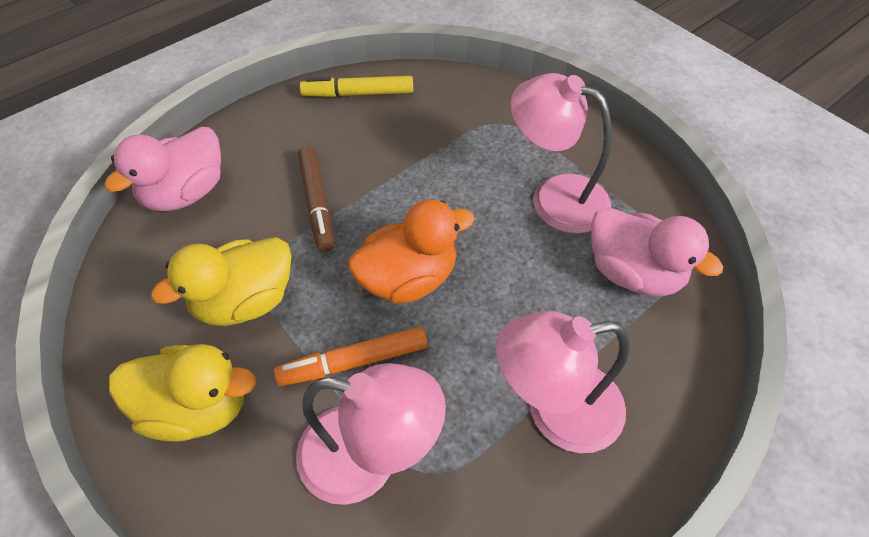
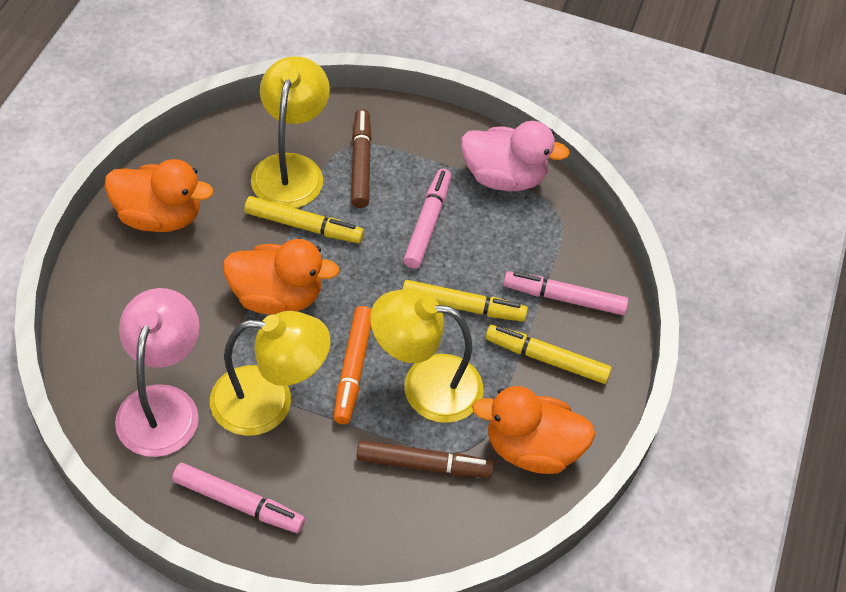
brown marker: [298,146,334,252] = 1 -> [351,109,372,208] [356,440,494,478] = 2
orange duck: [348,200,475,304] = 1 -> [105,159,213,232] [223,239,340,315] [472,386,596,474] = 3
pink duck: [104,127,221,211] [591,207,723,296] = 2 -> [461,121,570,191] = 1
pink lamp: [296,363,446,505] [496,311,629,453] [511,73,612,234] = 3 -> [115,288,200,457] = 1
pink marker: none = 0 -> [172,463,305,533] [403,169,451,269] [503,271,629,315] = 3
yellow duck: [109,344,256,441] [151,237,291,326] = 2 -> none = 0
yellow lamp: none = 0 -> [210,311,330,436] [251,56,330,208] [370,289,483,423] = 3
yellow marker: [300,76,413,97] = 1 -> [244,196,364,243] [402,280,528,322] [485,325,612,384] = 3

